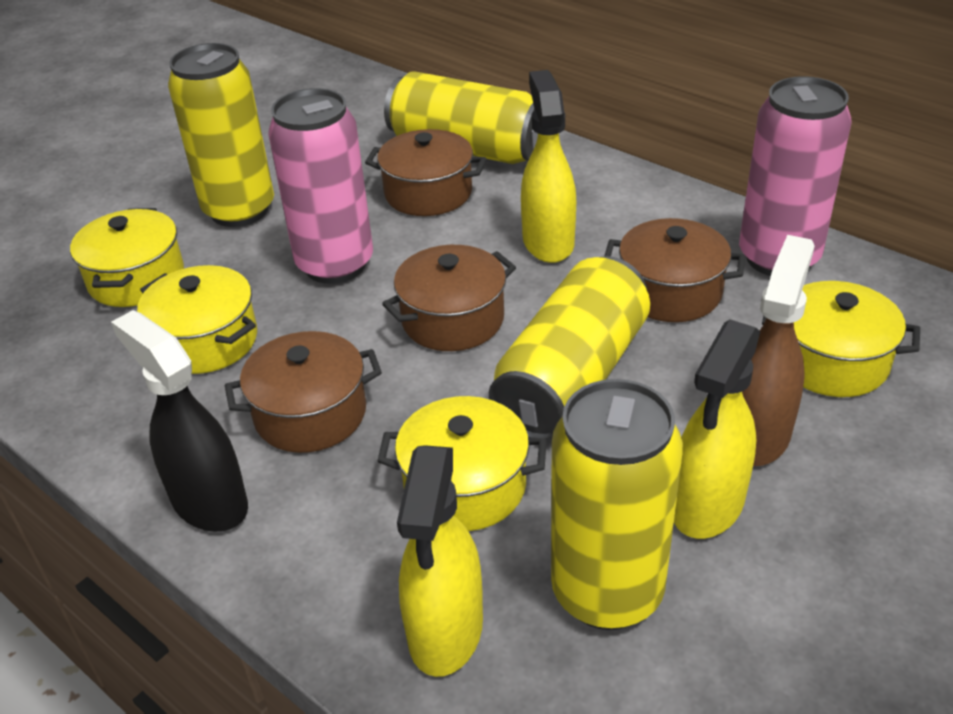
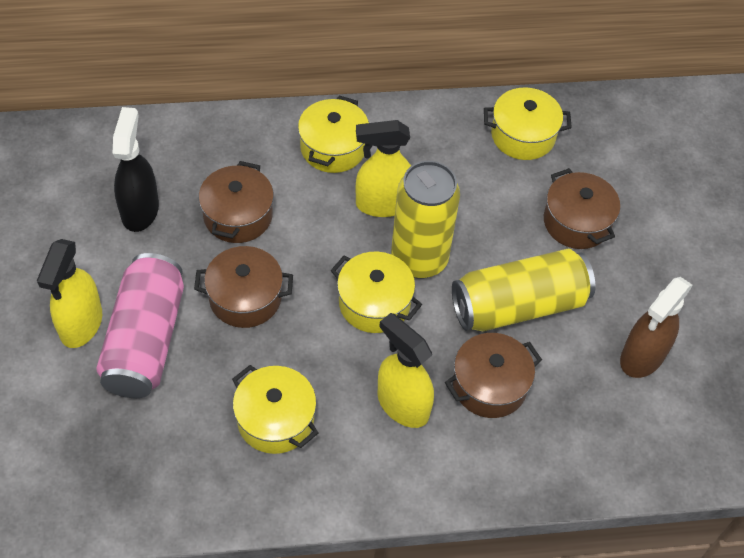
pink can: [268,88,373,284] [739,76,852,276] = 2 -> [96,253,184,398] = 1
yellow can: [168,43,274,227] [384,71,538,164] [489,256,650,440] [551,379,683,630] = 4 -> [391,161,460,279] [452,249,595,331] = 2

